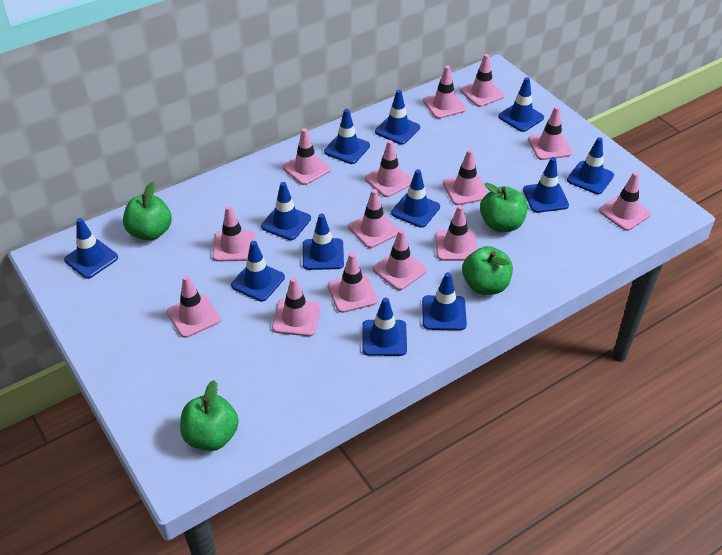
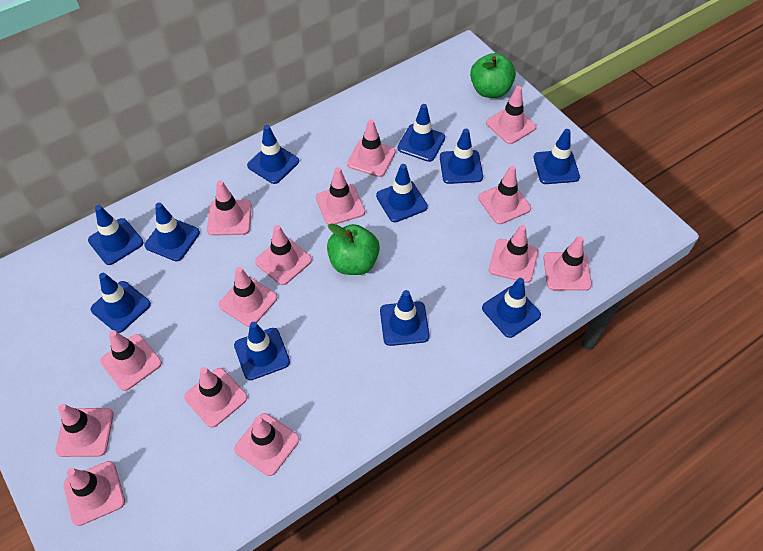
blue traffic cone: [64,218,118,279] [231,241,285,302] [261,182,311,240] [303,214,344,270] [324,109,370,164] [362,297,407,356] [375,90,420,145] [391,169,440,228] [422,272,467,330] [498,77,544,132] [523,157,569,213] [567,137,614,194] = 12 -> [88,205,144,265] [91,273,151,333] [144,203,200,261] [234,322,290,380] [247,125,299,184] [376,164,428,222] [380,290,430,346] [397,104,445,162] [440,129,483,184] [482,278,541,338] [534,129,580,184] = 11
green apple: [123,182,172,241] [180,380,239,451] [462,246,513,295] [480,183,528,232] = 4 -> [327,223,380,275] [470,53,516,98] = 2

